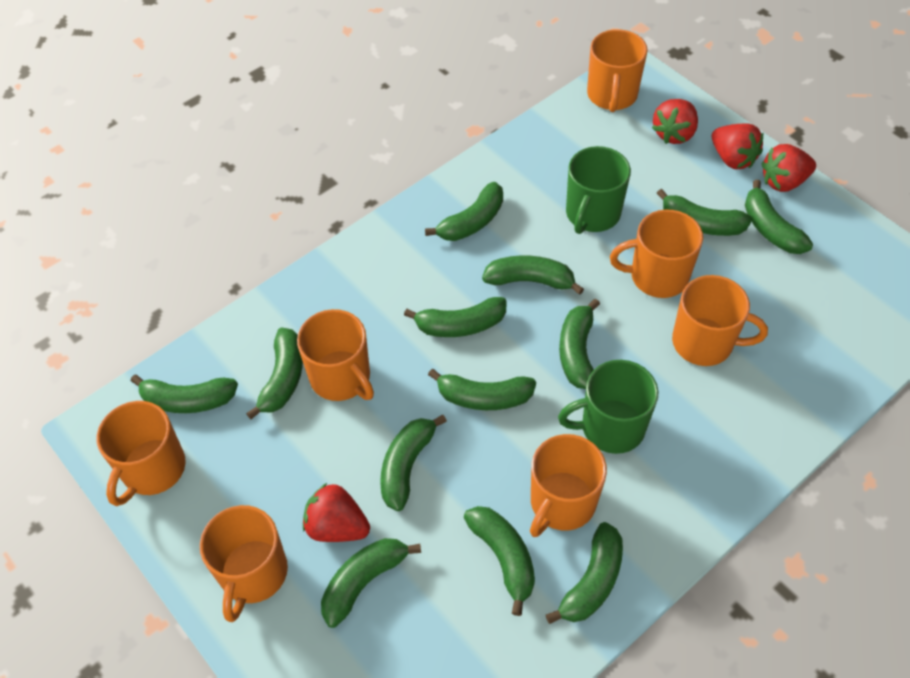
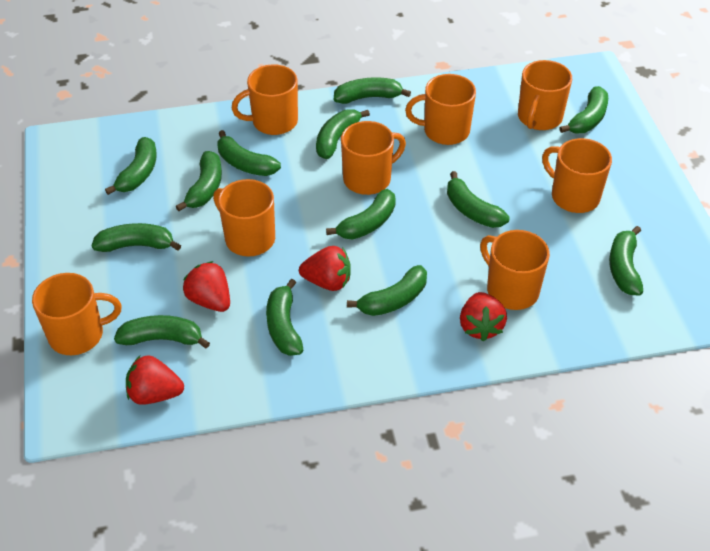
green mug: [558,360,658,454] [566,146,631,234] = 2 -> none = 0
orange mug: [97,401,186,506] [200,505,288,622] [297,309,374,401] [530,434,607,537] [587,29,648,112] [610,209,703,298] [672,275,768,366] = 7 -> [32,273,122,355] [213,179,275,257] [232,64,298,135] [341,121,406,195] [405,74,476,145] [480,230,550,310] [518,60,572,130] [542,138,612,213] = 8

